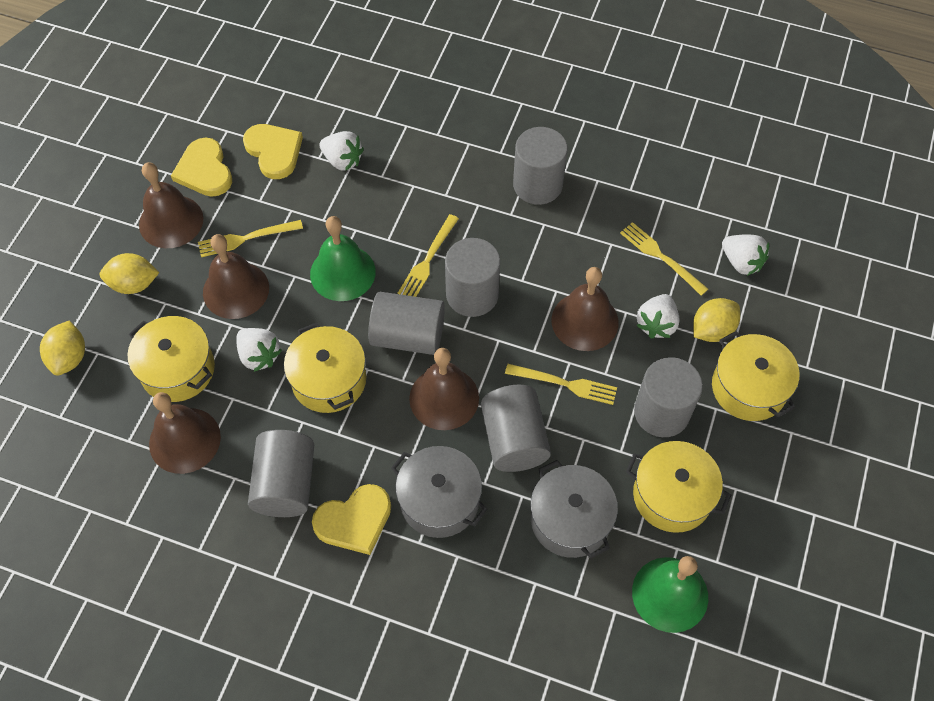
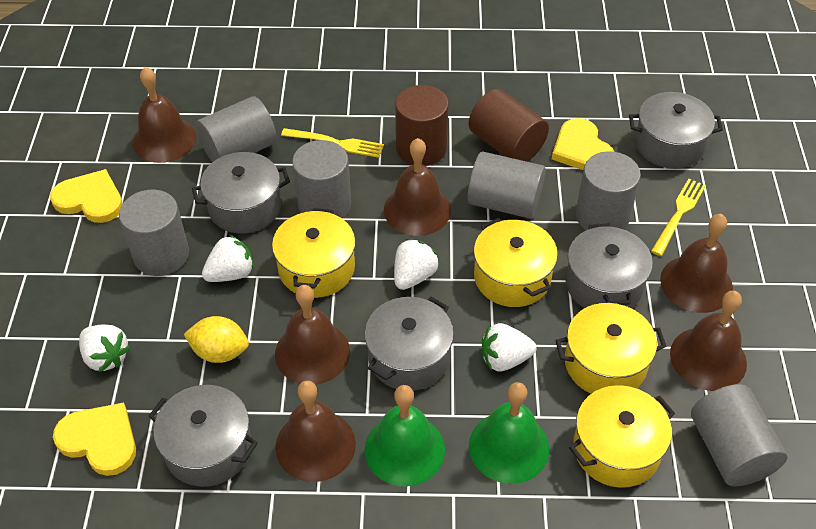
brown bell: [139,162,203,248] [149,392,221,474] [203,234,269,319] [409,348,479,430] [551,267,619,351] = 5 -> [132,67,197,163] [275,285,350,385] [275,381,356,482] [384,138,451,236] [660,214,733,313] [670,291,747,391] = 6
brown cylinder: none = 0 -> [395,85,449,166] [469,89,549,162] = 2
grey pot: [391,446,488,538] [531,460,618,558] = 2 -> [148,385,258,487] [192,152,290,234] [365,297,454,391] [565,224,653,308] [629,92,723,169] = 5
yellow fork: [198,220,303,257] [398,214,459,297] [505,364,617,405] [620,222,708,296] = 4 -> [281,128,384,158] [651,179,706,256] = 2
yellow lemon: [40,321,85,376] [100,253,159,294] [693,298,740,342] = 3 -> [184,316,249,363] = 1

